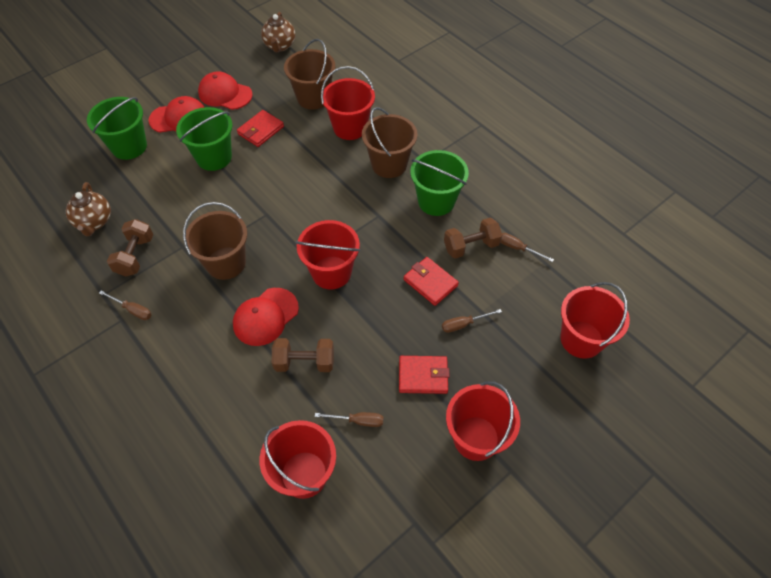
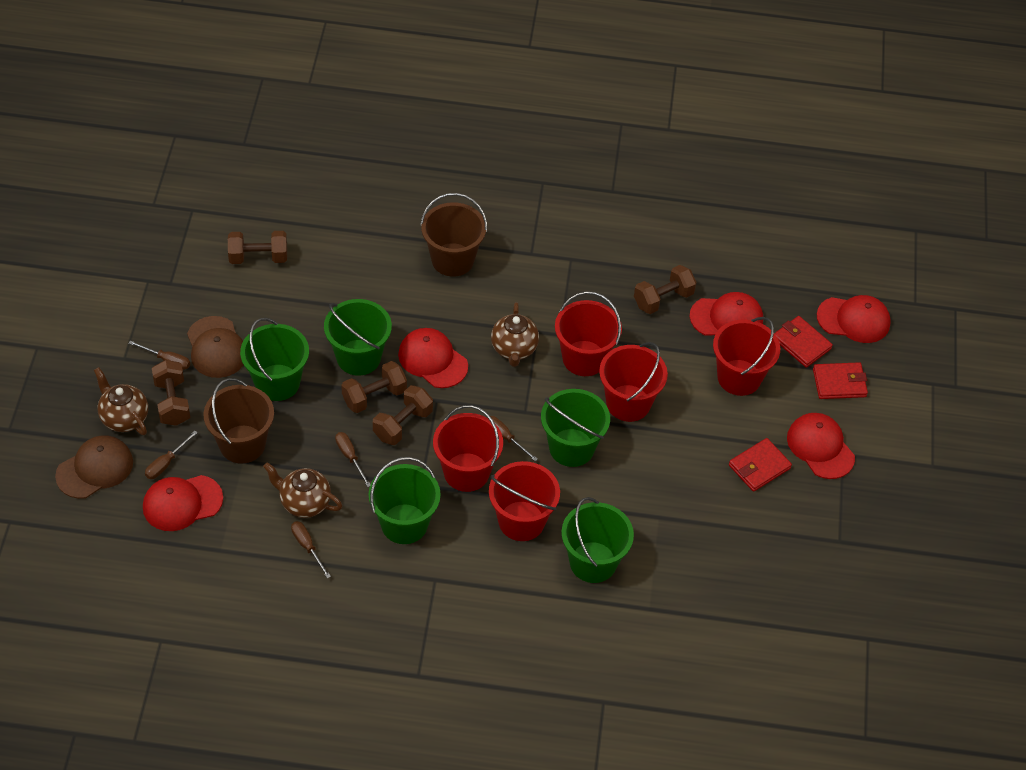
brown bucket: [183,202,247,280] [284,39,335,110] [362,107,418,178] = 3 -> [203,378,274,464] [420,193,487,277] = 2
brown cap: none = 0 -> [55,435,133,499] [187,316,244,378] = 2
brown dumbbell: [107,219,153,277] [272,338,334,372] [444,218,502,259] = 3 -> [152,360,190,426] [228,231,287,264] [341,361,407,413] [373,385,433,445] [634,265,697,314] = 5
brown screwdriver: [99,290,151,320] [315,412,384,427] [442,309,502,333] [501,233,554,262] = 4 -> [128,340,190,370] [145,431,198,479] [291,521,331,578] [335,432,371,487] [490,416,538,461] = 5
brown teapot: [66,182,111,236] [261,12,295,52] = 2 -> [94,367,148,435] [263,463,342,518] [491,302,539,367] = 3
green bucket: [87,97,147,160] [176,107,233,171] [410,150,469,216] = 3 -> [240,318,309,401] [324,299,392,376] [369,457,441,544] [541,389,610,467] [561,497,634,583] = 5
red cap: [148,96,204,133] [198,71,253,110] [233,288,299,346] = 3 -> [143,475,223,531] [398,328,468,388] [690,292,763,336] [787,413,855,479] [817,295,891,343] = 5

